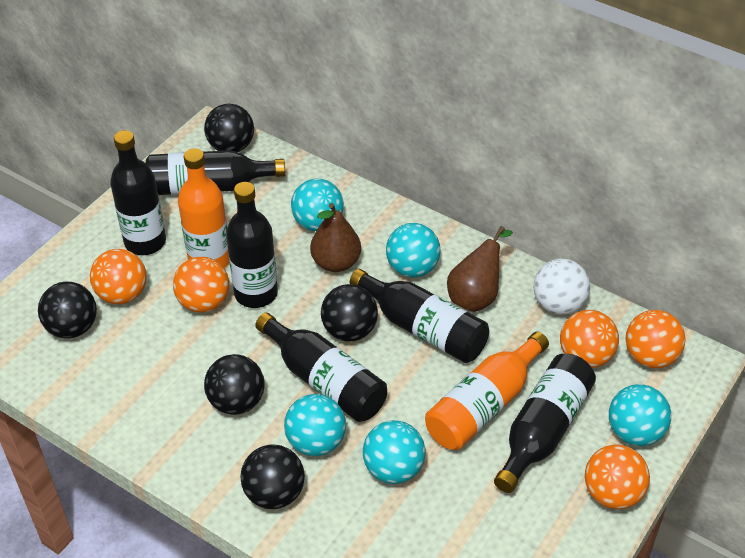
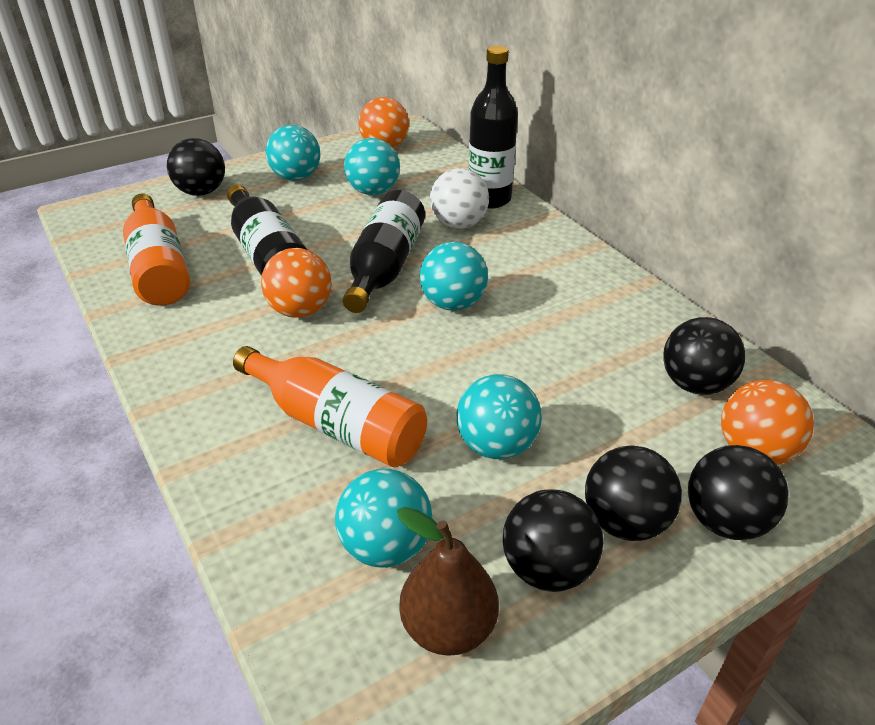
black bottle: [110,130,166,255] [146,150,285,195] [226,182,278,308] [255,313,387,422] [350,269,489,363] [494,354,596,493] = 6 -> [227,185,307,276] [343,190,425,313] [468,46,518,209] = 3
brown pear: [310,203,361,272] [447,226,513,312] = 2 -> [397,507,499,656] = 1
orange ball: [90,249,147,304] [173,257,229,313] [560,310,619,368] [585,445,650,509] [626,310,685,368] = 5 -> [261,248,332,317] [358,97,409,148] [721,380,814,465] = 3

